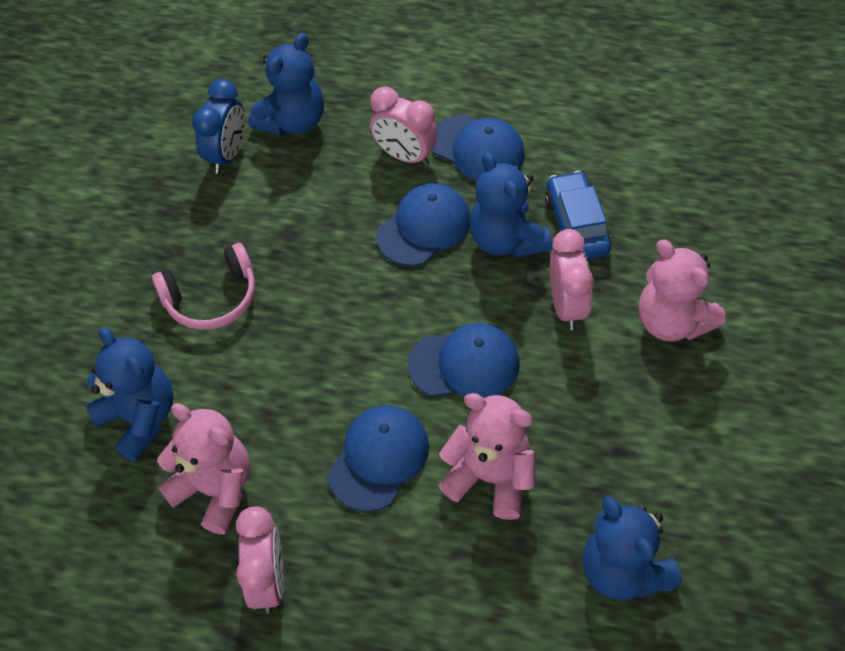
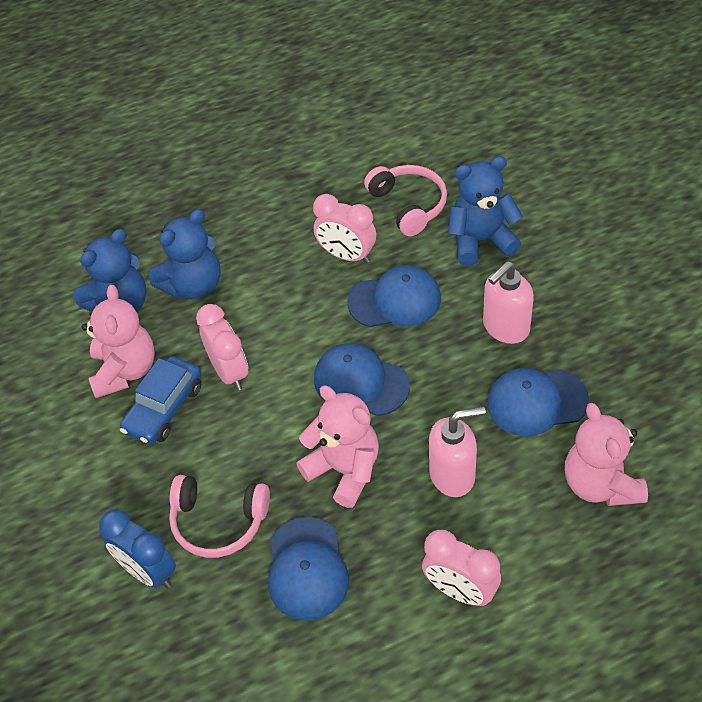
blue teddy bear: [86,328,174,462] [249,33,324,136] [469,152,552,258] [583,496,682,600] = 4 -> [73,229,147,312] [149,209,221,299] [448,156,523,266] = 3
pink headphones: [152,243,255,330] = 1 -> [169,475,270,558] [364,165,447,236] = 2
pink soap dispenser: none = 0 -> [429,406,486,497] [483,261,534,344] = 2

